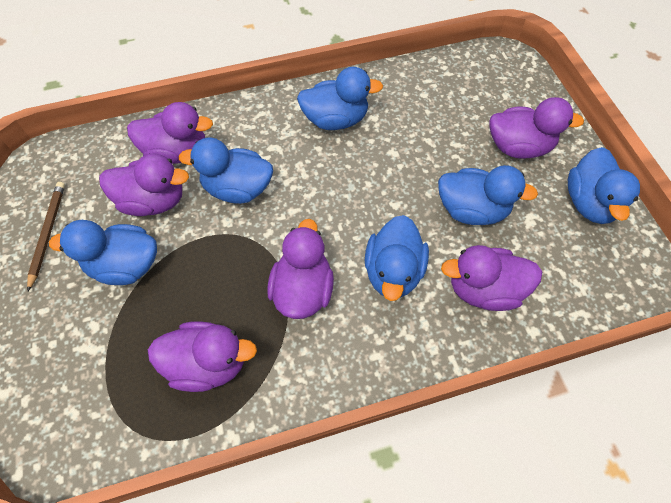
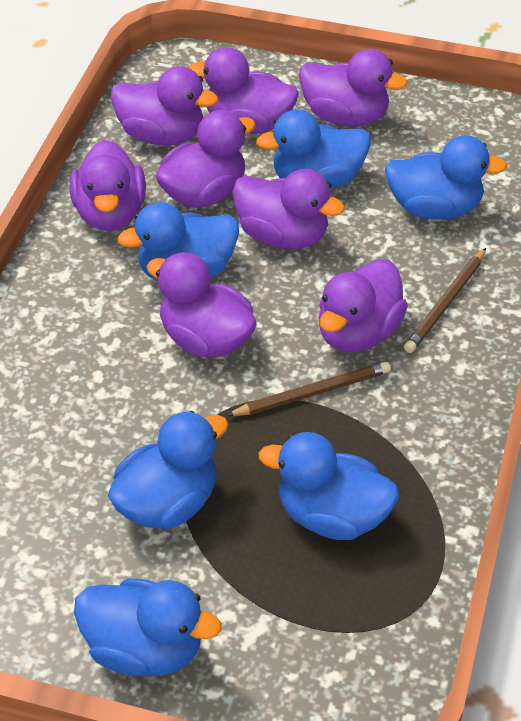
brown pencil: [27,182,65,291] = 1 -> [226,362,391,416] [404,248,486,353] = 2
purple duck: [99,153,189,216] [127,102,213,164] [148,321,257,392] [267,219,334,319] [441,245,542,311] [489,97,584,159] = 6 -> [70,140,146,231] [111,66,218,145] [147,252,257,358] [156,110,256,208] [188,47,299,134] [232,169,345,250] [299,49,407,126] [319,259,408,352] = 8

